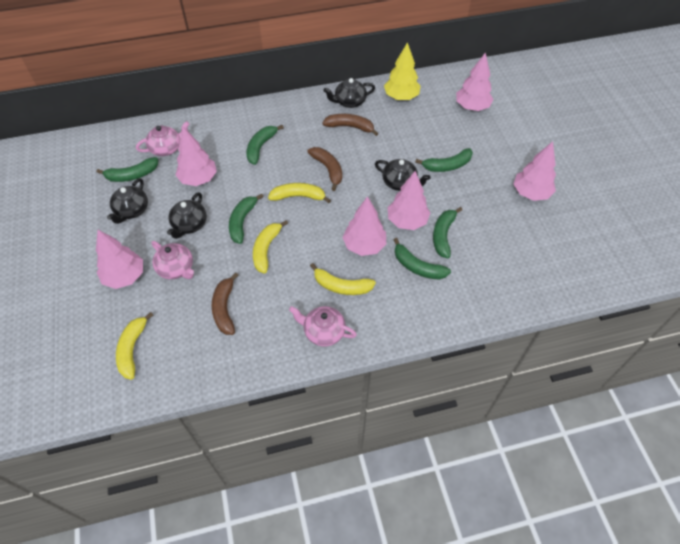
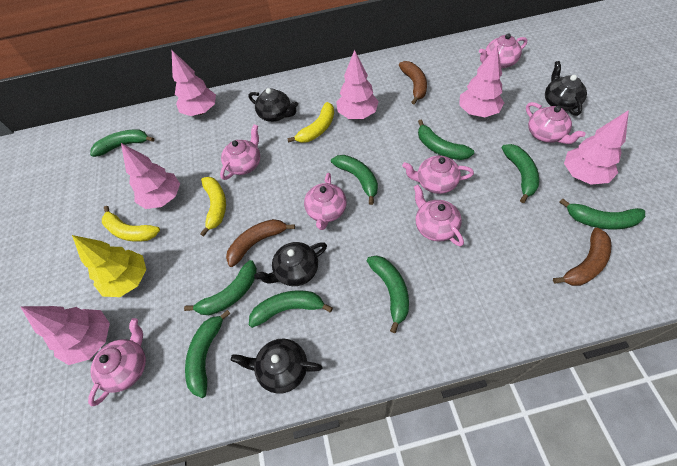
green banana: [97,157,158,182] [229,194,264,244] [247,125,284,165] [393,238,451,279] [415,148,473,172] [433,207,462,258] = 6 -> [90,129,154,157] [184,260,257,315] [185,310,231,398] [249,290,333,328] [331,155,378,205] [367,255,409,333] [418,119,474,160] [502,144,539,203] [559,199,645,230] = 9
pink teapot: [136,121,189,156] [151,241,194,279] [289,306,357,346] = 3 -> [88,318,146,406] [220,124,260,180] [304,173,347,230] [402,156,474,194] [414,185,464,246] [479,33,527,68] [526,102,585,144] = 7
yellow banana: [116,312,153,380] [253,220,288,273] [268,183,331,203] [310,263,376,295] = 4 -> [102,206,160,242] [200,177,226,236] [287,102,334,143] = 3

